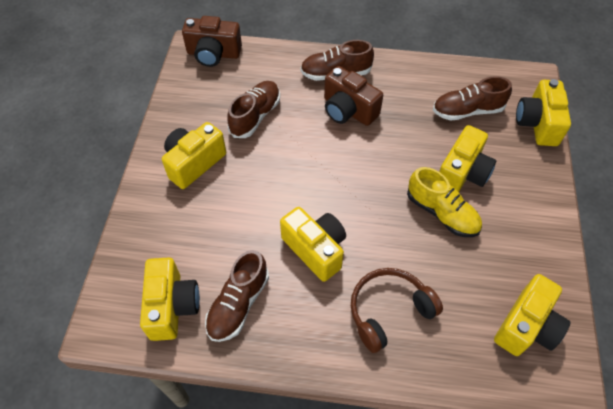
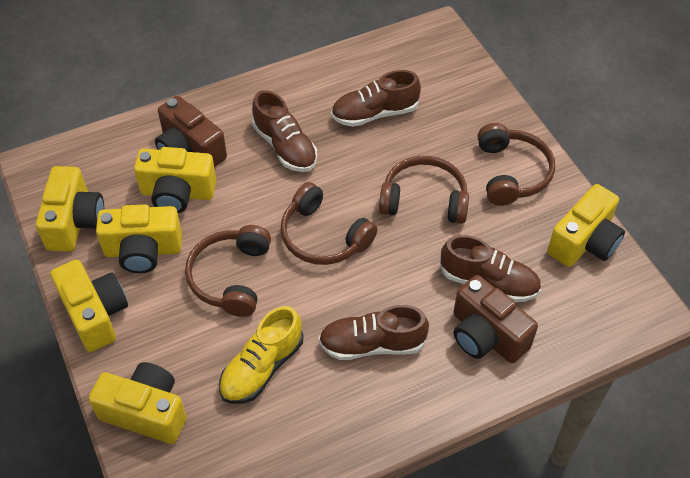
brown headphones: [351,268,443,353] = 1 -> [185,225,271,317] [280,182,377,265] [379,156,469,224] [478,123,555,206] = 4

